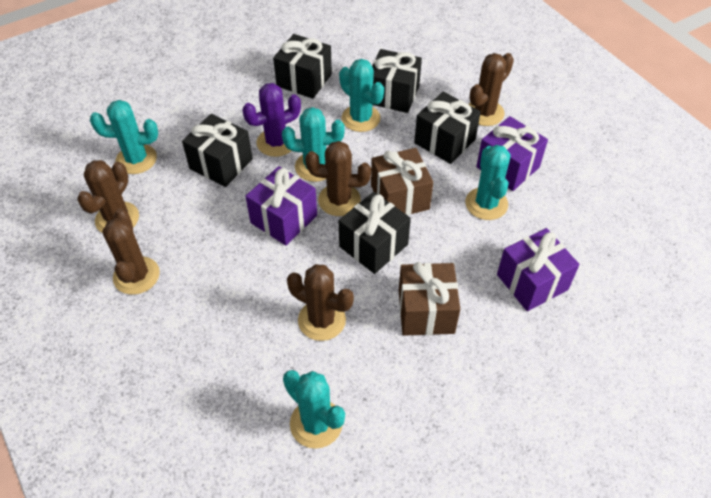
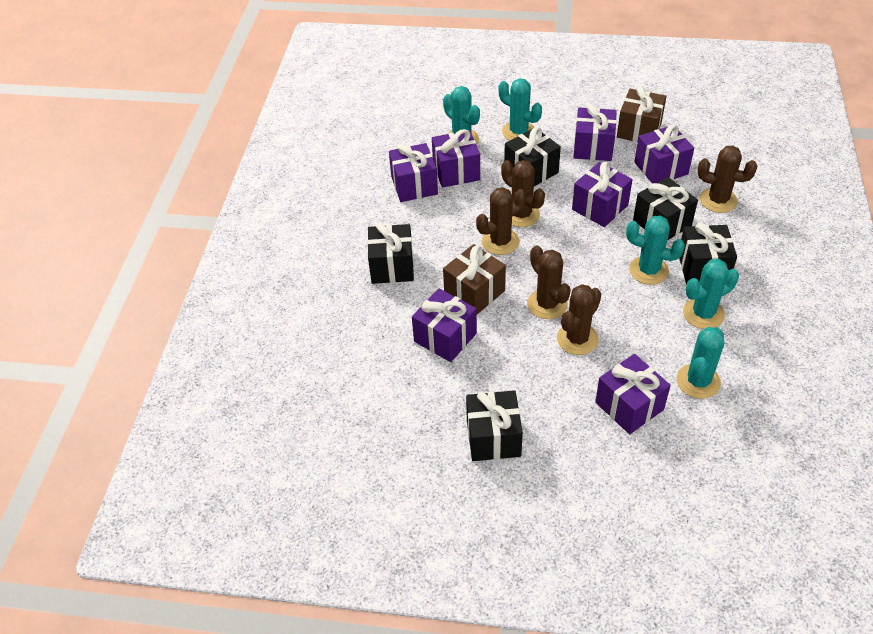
purple cactus: [242,83,301,157] = 1 -> none = 0
purple gift: [245,166,317,246] [476,116,548,191] [497,228,579,311] = 3 -> [389,143,438,202] [412,288,477,362] [432,129,480,188] [572,162,633,227] [573,104,617,161] [595,354,671,434] [634,125,694,184] = 7

